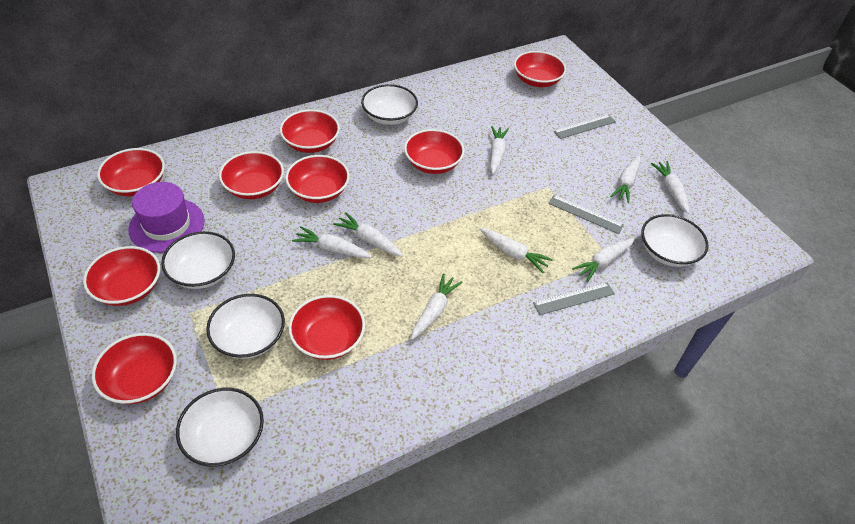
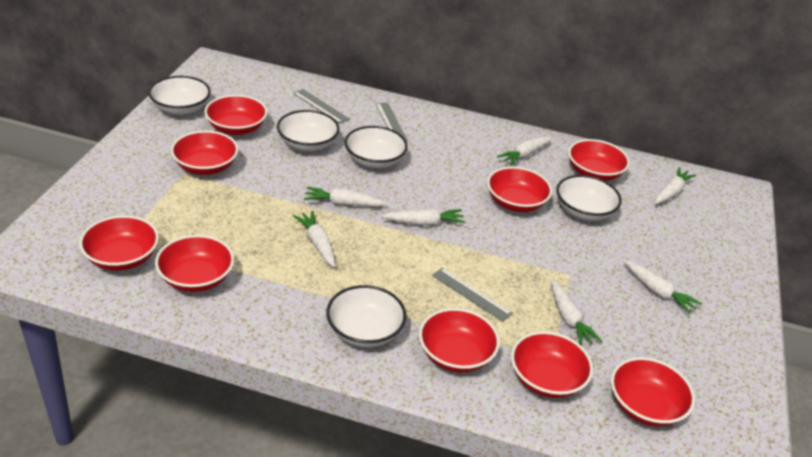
purple hat: [128,182,205,253] = 1 -> none = 0
white carrot: [292,227,372,258] [333,212,403,256] [411,273,463,340] [479,228,553,273] [490,126,509,174] [572,238,635,282] [610,156,641,203] [651,161,689,214] = 8 -> [293,210,335,267] [304,187,386,206] [382,209,465,226] [497,136,552,166] [551,279,602,346] [623,260,702,314] [655,167,696,204] = 7

